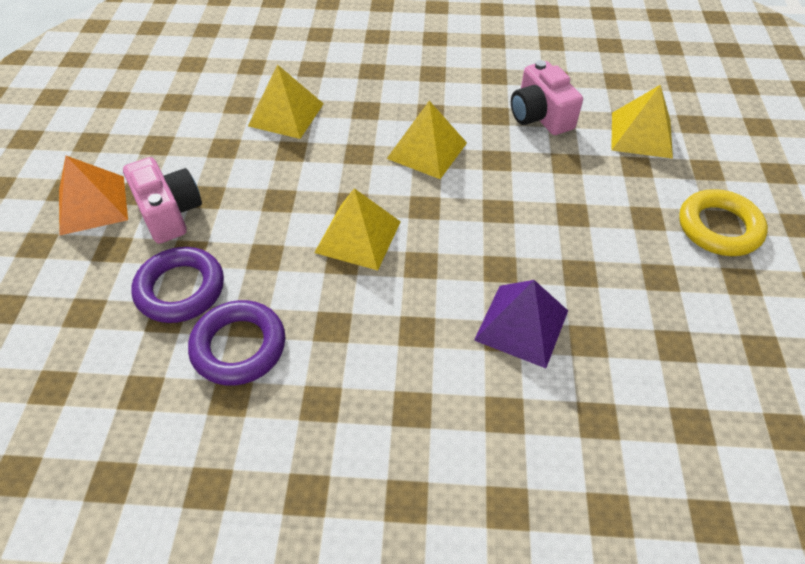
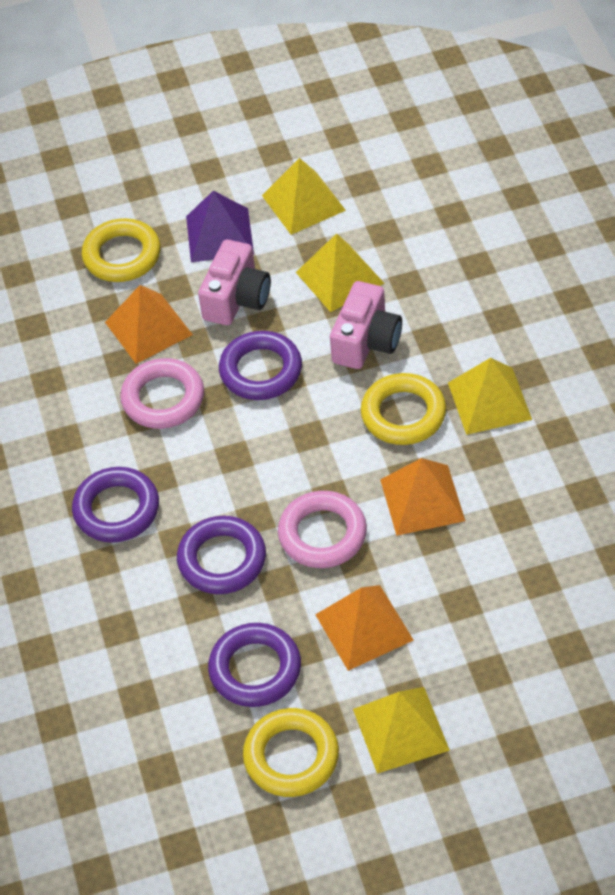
orange pyramid: [59,156,128,235] = 1 -> [105,285,193,364] [315,585,414,671] [380,458,465,536] = 3
pink ring: none = 0 -> [120,358,204,429] [278,491,367,568] = 2
purple ring: [131,247,224,323] [188,300,285,386] = 2 -> [72,467,159,543] [177,516,266,594] [208,623,301,707] [219,331,302,400] = 4
yellow ring: [679,189,768,256] = 1 -> [82,218,161,282] [243,708,339,797] [361,373,446,445] = 3

